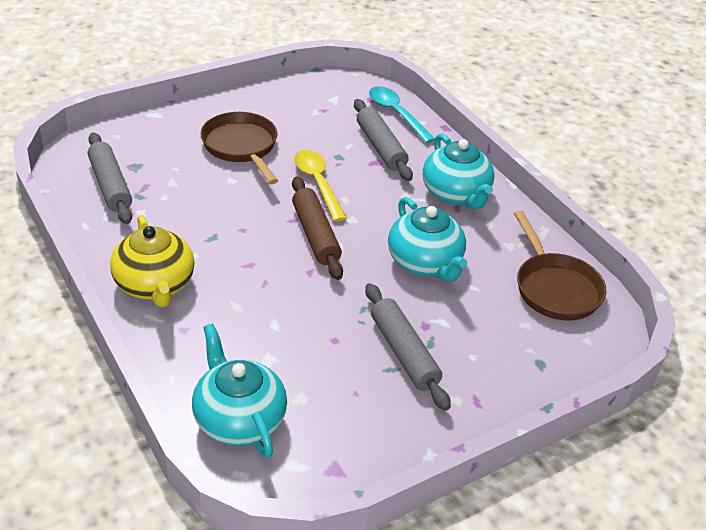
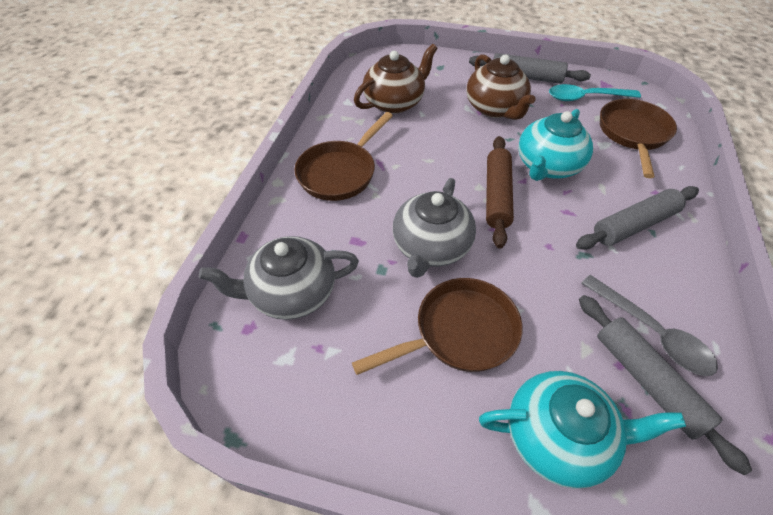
brown pan: [200,112,278,184] [514,211,607,320] = 2 -> [294,112,393,201] [352,278,523,375] [600,99,677,178] = 3
brown teapot: none = 0 -> [354,44,437,114] [466,54,536,120] = 2
grey spoon: none = 0 -> [581,275,718,376] = 1
grey teapot: none = 0 -> [199,236,359,320] [393,178,476,278] = 2
turquoise teapot: [192,323,287,458] [388,197,467,282] [422,133,495,209] = 3 -> [479,371,686,489] [518,109,593,181] = 2
yellow spoon: [294,150,347,222] = 1 -> none = 0
yellow teapot: [110,215,194,307] = 1 -> none = 0

